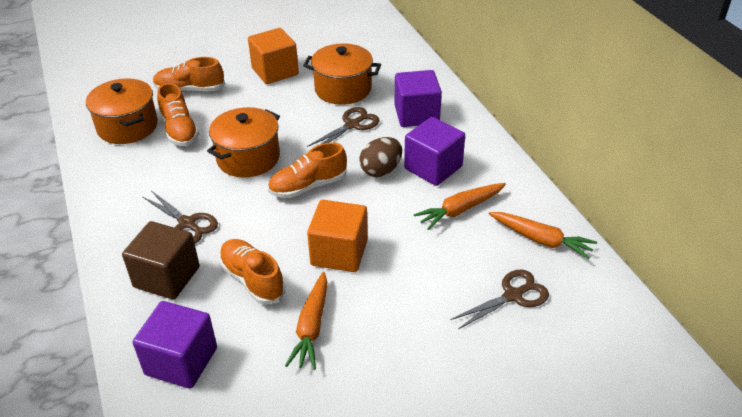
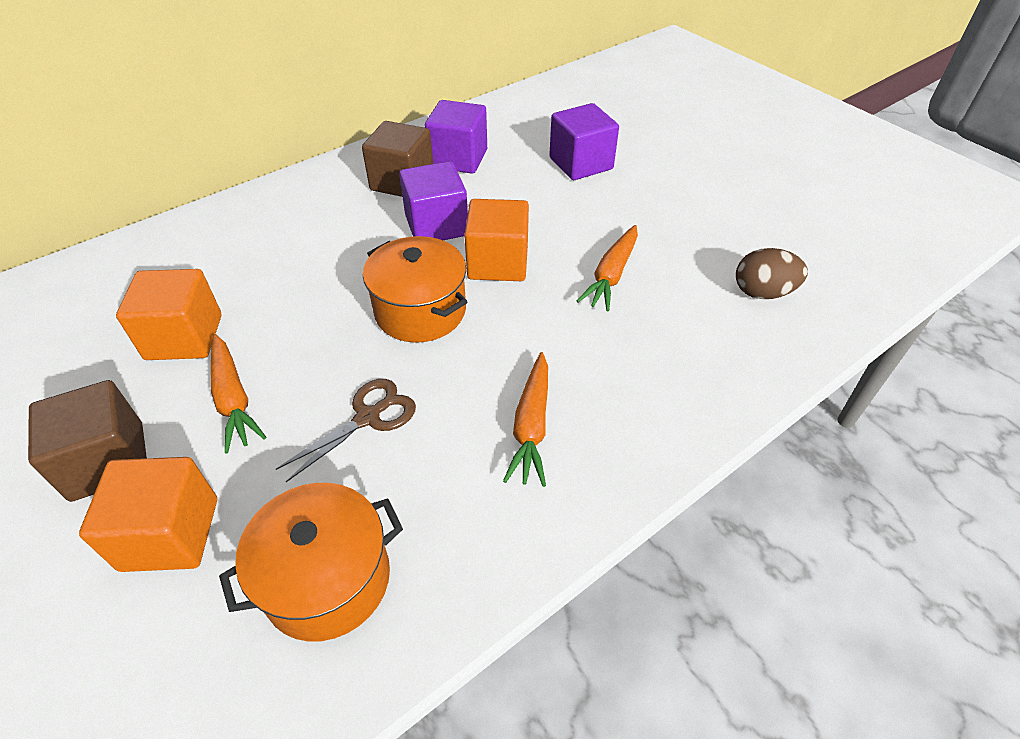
brown cube: [122,221,200,300] = 1 -> [28,380,147,502] [362,121,433,197] = 2
brown scissors: [143,191,218,243] [307,107,379,147] [451,270,549,329] = 3 -> [276,379,416,482] = 1
orange cube: [248,28,299,84] [307,200,368,272] = 2 -> [79,457,217,572] [116,269,222,360] [464,199,529,281] = 3
orange pot: [86,78,158,144] [207,107,280,177] [303,43,381,105] = 3 -> [219,483,403,642] [363,236,467,343] = 2
orange shoe: [153,57,225,92] [157,83,199,146] [219,239,286,305] [268,142,347,198] = 4 -> none = 0

